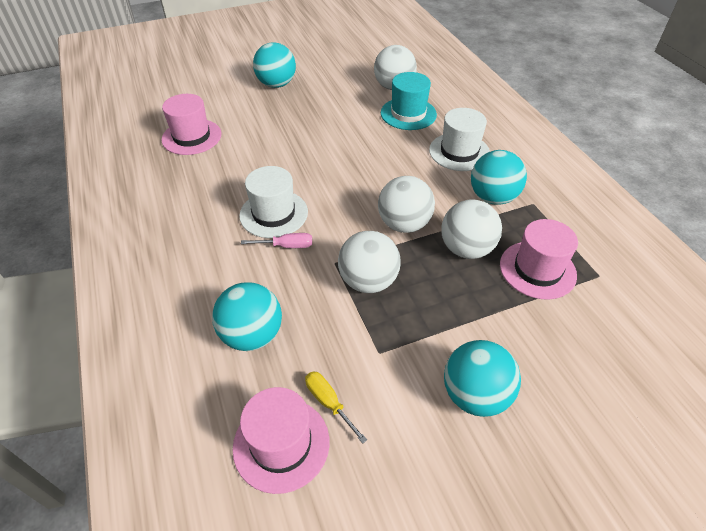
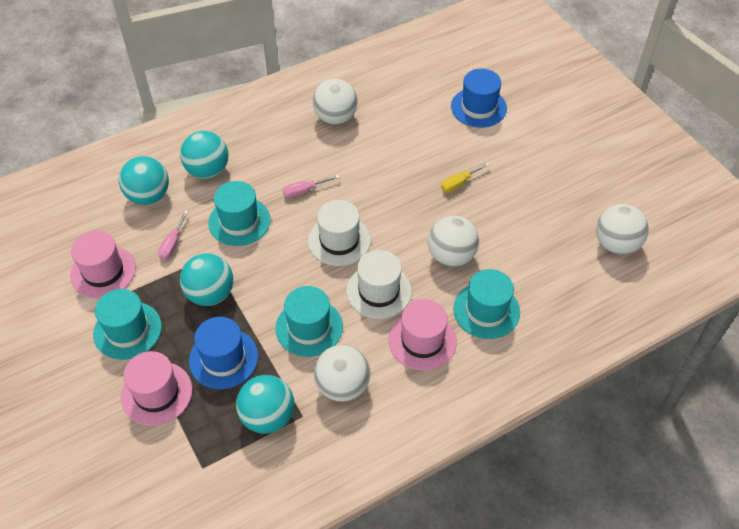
blue hat: none = 0 -> [189,317,258,389] [451,69,507,128] = 2
pink screwdriver: [241,233,312,248] = 1 -> [158,210,189,260] [283,175,340,198] = 2
turquoise hat: [381,72,437,130] = 1 -> [93,289,162,360] [208,181,271,246] [276,286,343,357] [453,269,520,339] = 4

